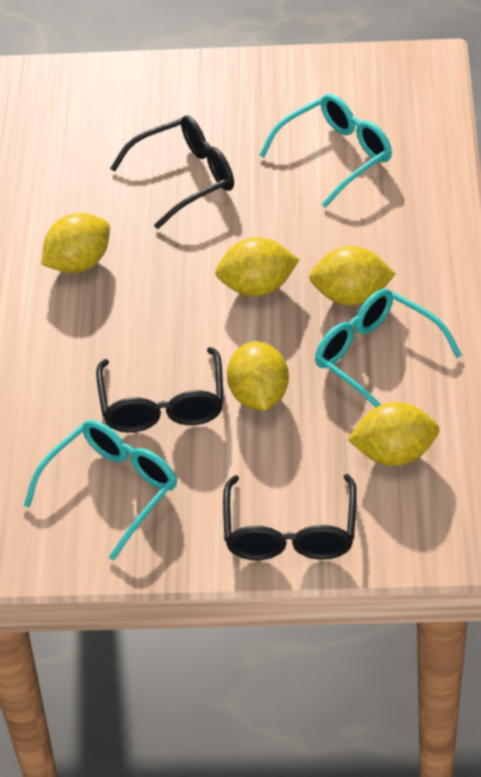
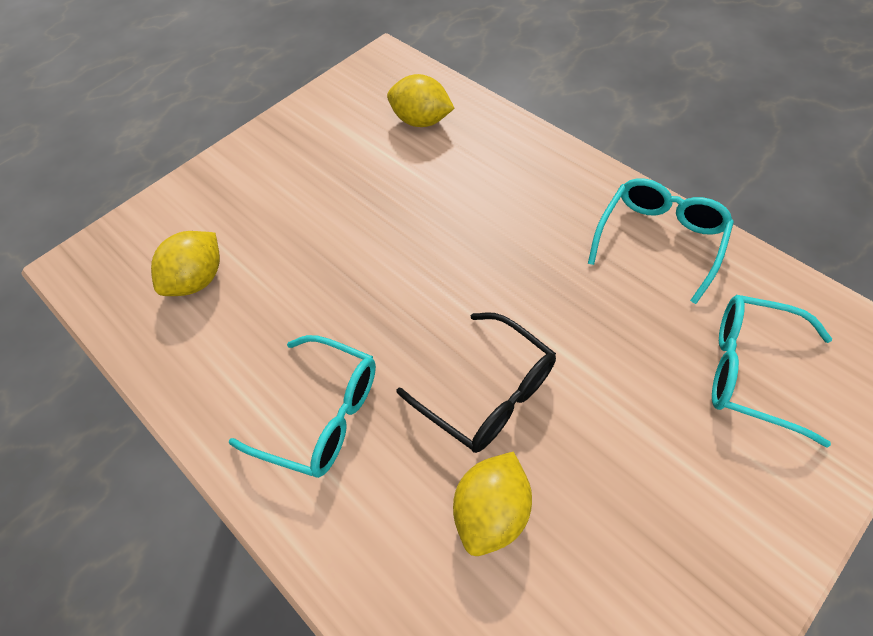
black glasses: [96,347,224,432] [110,115,234,229] [223,474,357,560] = 3 -> [396,312,556,453] = 1
yellow lemon: [41,213,110,273] [215,237,299,296] [227,341,289,411] [309,246,395,305] [348,402,439,466] = 5 -> [151,231,220,296] [387,74,455,127] [453,452,532,556] = 3

